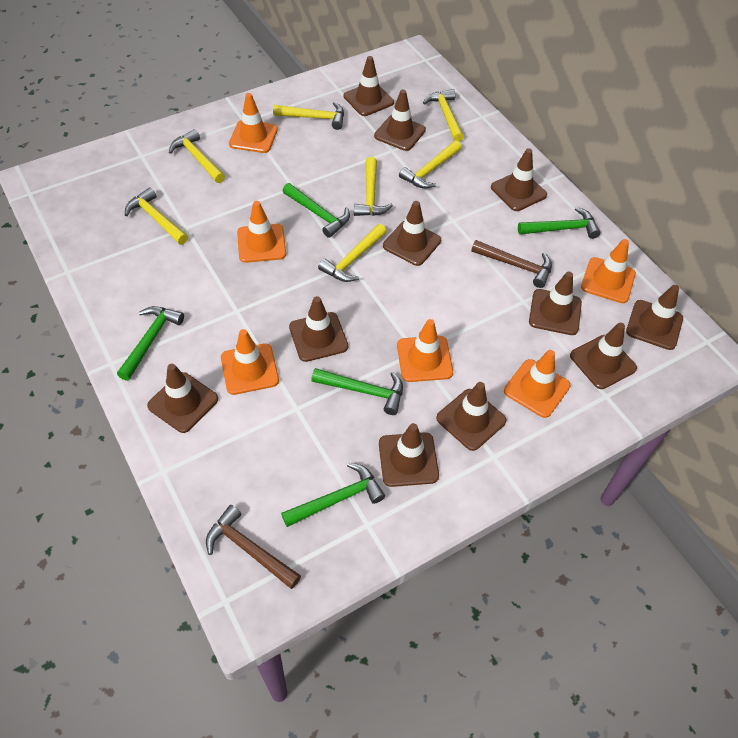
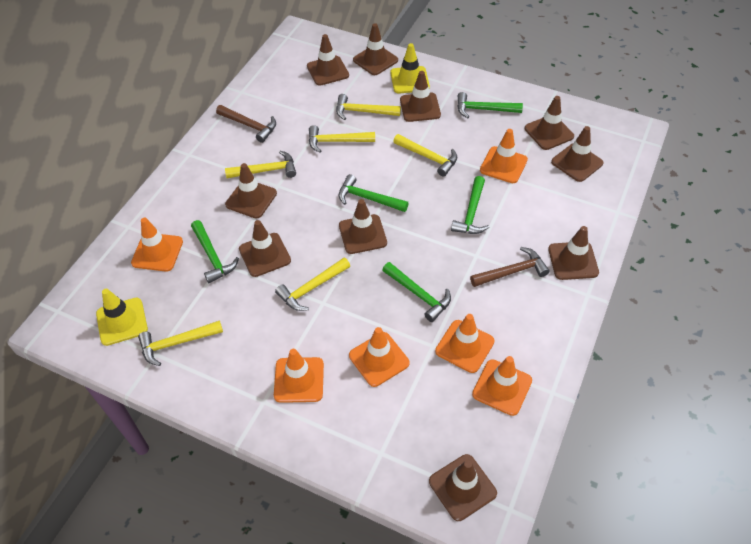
brown traffic cone: [147,364,218,433] [289,296,348,362] [344,56,394,116] [374,90,426,151] [379,423,439,487] [383,201,441,266] [436,382,507,451] [491,148,547,211] [529,271,582,335] [570,323,637,389] [626,285,683,350] = 11 -> [225,163,277,218] [239,220,291,277] [307,34,349,86] [339,199,387,254] [353,23,398,75] [400,71,441,122] [429,454,497,521] [525,96,574,150] [548,226,599,280] [551,126,603,182] = 10
yellow hammer: [125,188,188,245] [169,129,225,183] [273,102,344,130] [318,224,387,282] [354,157,393,216] [399,140,461,188] [423,89,464,142] = 7 -> [138,320,223,366] [225,151,296,178] [275,258,350,311] [309,125,375,153] [336,94,401,120] [393,134,457,177] = 6
yellow traffic cone: none = 0 -> [96,289,148,346] [390,43,430,94] = 2

